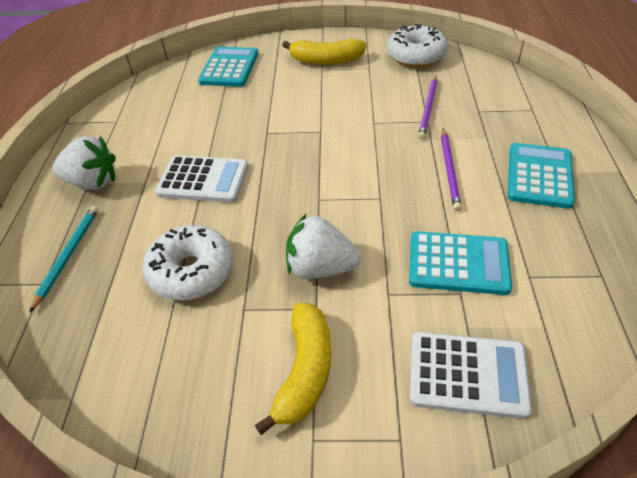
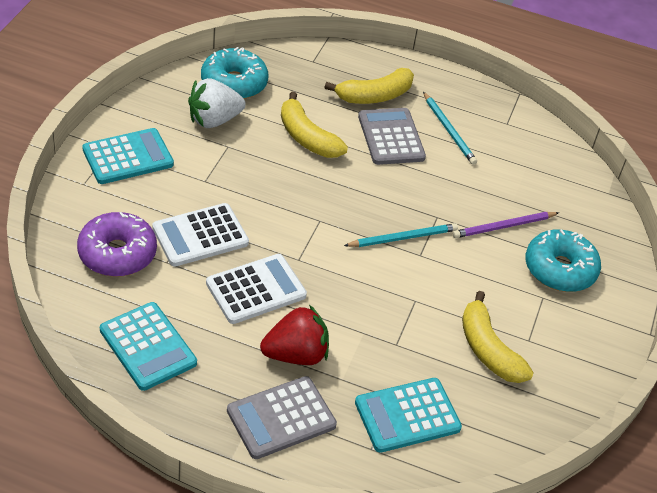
grey calculator: none = 0 -> [227,376,337,459] [358,108,426,165] = 2
purple donut: none = 0 -> [77,212,157,277] = 1
purple pencil: [418,76,438,139] [441,129,462,211] = 2 -> [453,212,559,238] = 1
red strawberry: none = 0 -> [260,305,329,365] = 1
turquoise donut: none = 0 -> [201,47,269,99] [525,229,601,292] = 2
turquoise pencil: [29,206,99,313] = 1 -> [344,223,458,247] [423,92,477,165] = 2
white donut: [143,225,233,300] [387,24,448,68] = 2 -> none = 0
white strawberry: [52,136,116,190] [286,213,361,279] = 2 -> [188,78,246,128] = 1
yellow banana: [255,303,331,435] [282,39,366,65] = 2 -> [281,92,348,158] [324,68,414,104] [462,291,534,383] = 3

